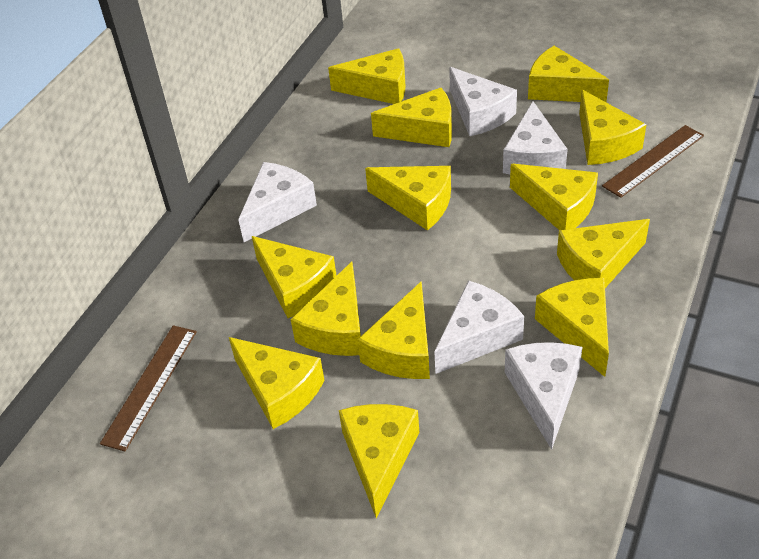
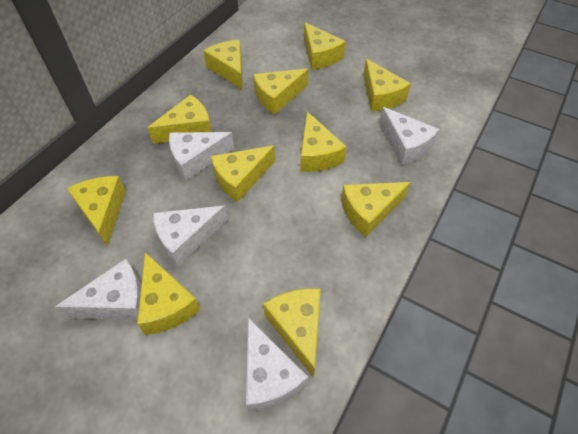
brown ruler: [100,325,197,451] [602,125,704,198] = 2 -> none = 0
yellow cheese: [229,337,325,429] [252,236,337,318] [290,262,361,356] [328,48,405,104] [339,404,419,518] [357,281,430,379] [365,166,451,231] [371,87,452,147] [510,164,598,230] [528,46,609,102] [535,278,609,377] [557,219,650,288] [579,90,646,165] = 13 -> [67,176,126,246] [137,252,200,335] [148,94,212,144] [203,40,243,90] [211,146,275,202] [253,68,309,115] [263,288,321,378] [300,112,347,172] [304,22,346,70] [341,182,411,237] [363,59,411,112] = 11

